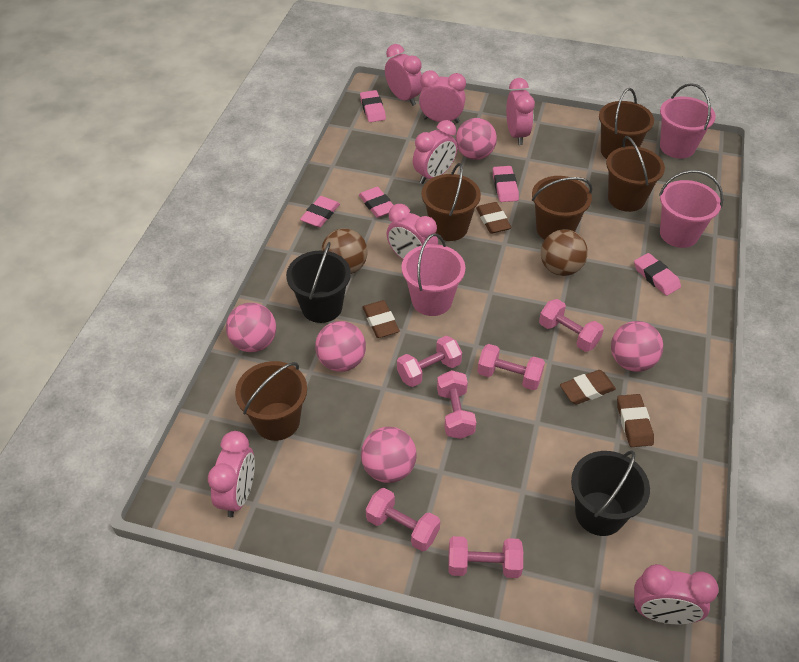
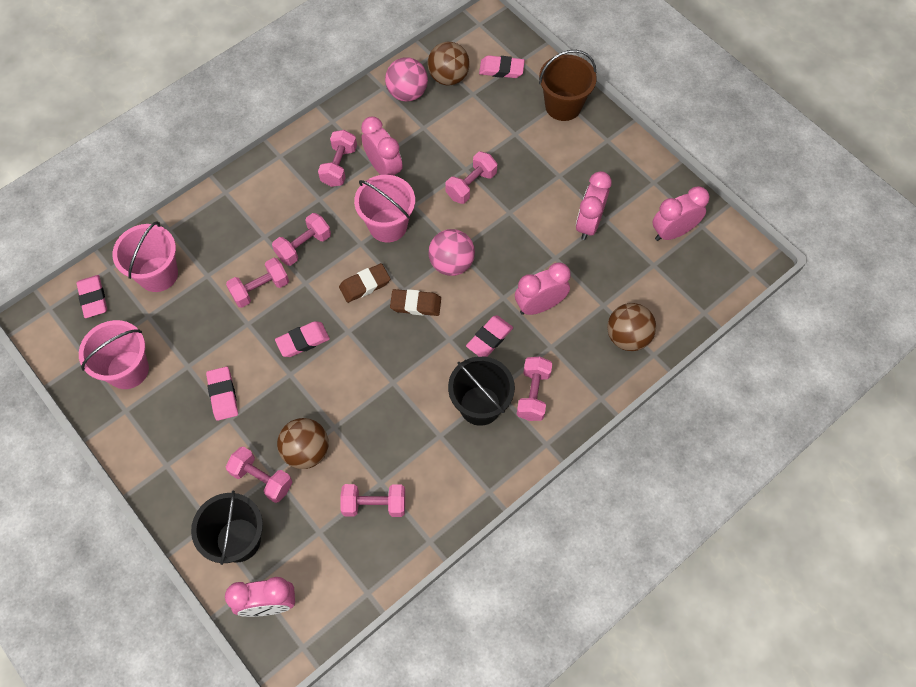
brown ball: [321,228,368,274] [541,229,588,276] = 2 -> [277,418,329,469] [427,42,470,86] [607,303,656,351] = 3
brown bucket: [235,361,307,441] [421,163,481,241] [532,176,592,240] [599,88,654,159] [606,136,665,212] = 5 -> [539,50,597,121] = 1
brown eraser: [362,300,400,338] [476,202,512,234] [560,370,616,404] [617,394,654,447] = 4 -> [339,263,390,303] [390,289,441,316] = 2
pink ball: [226,303,276,352] [315,321,366,372] [361,427,417,483] [456,118,497,160] [611,321,663,372] = 5 -> [385,57,428,102] [428,229,475,276] = 2
pink clock: [208,431,255,517] [385,44,422,106] [387,204,438,259] [413,120,457,184] [419,70,466,123] [506,78,535,145] [634,564,719,624] = 7 -> [225,577,295,617] [361,117,403,176] [515,262,571,315] [576,171,612,240] [652,186,709,241] = 5
pink dumbbell: [366,488,440,551] [397,336,462,387] [437,370,476,439] [448,536,523,578] [477,344,545,390] [539,299,604,352] = 6 -> [226,258,289,308] [226,446,292,503] [272,213,331,266] [318,130,357,187] [340,484,405,517] [445,152,497,204] [517,357,552,421] = 7

